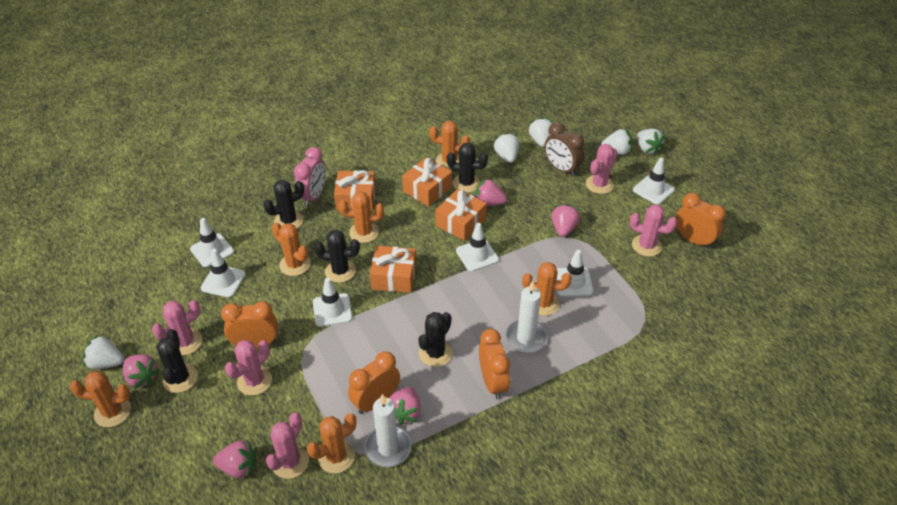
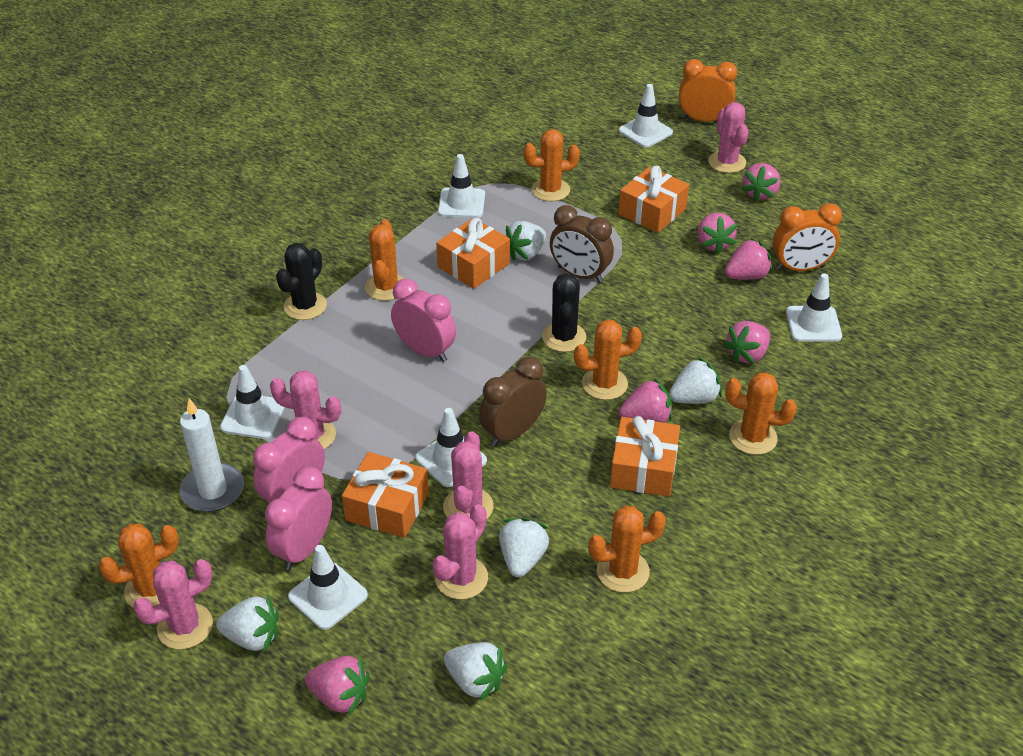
black cactus: [156,329,198,393] [263,180,304,229] [314,230,360,283] [418,312,453,367] [447,143,488,193] = 5 -> [276,243,327,320] [542,273,586,352] = 2
brown clock: [544,122,584,177] = 1 -> [479,357,547,447] [550,205,614,283] = 2
orange clock: [221,301,278,348] [348,351,400,414] [479,329,510,399] [676,193,726,248] = 4 -> [679,59,737,122] [773,203,842,271] = 2
pink clock: [294,147,326,207] = 1 -> [253,417,325,503] [265,466,332,570] [391,279,456,362] = 3
pink strawberry: [123,354,160,389] [213,440,256,479] [389,386,421,425] [475,178,507,206] [551,204,580,237] = 5 -> [305,656,370,715] [619,378,672,423] [697,213,737,254] [723,321,770,364] [725,238,772,280] [742,163,780,202] = 6
white candle: [364,394,411,467] [505,281,548,353] = 2 -> [180,398,244,512] = 1

